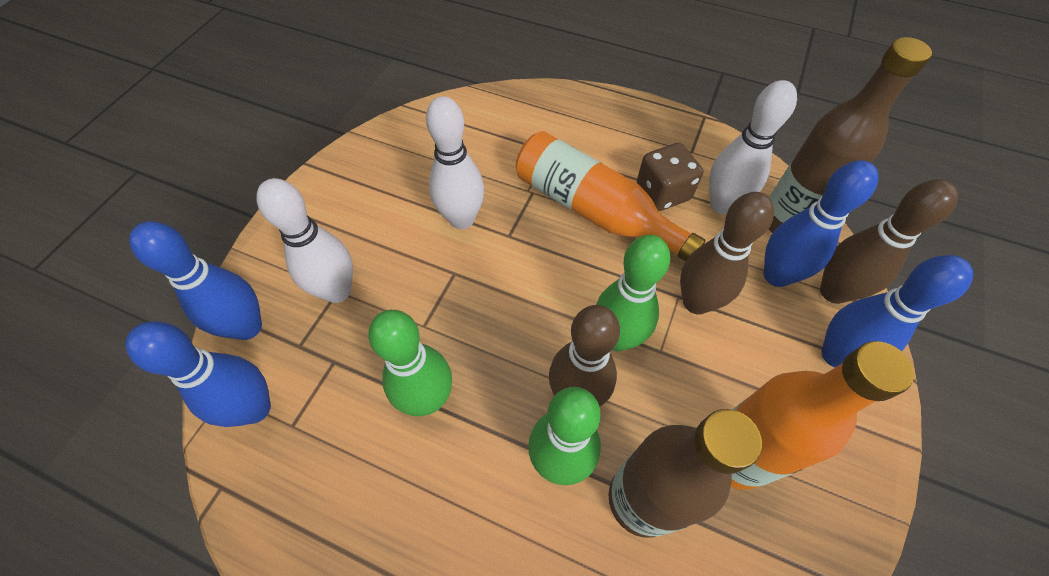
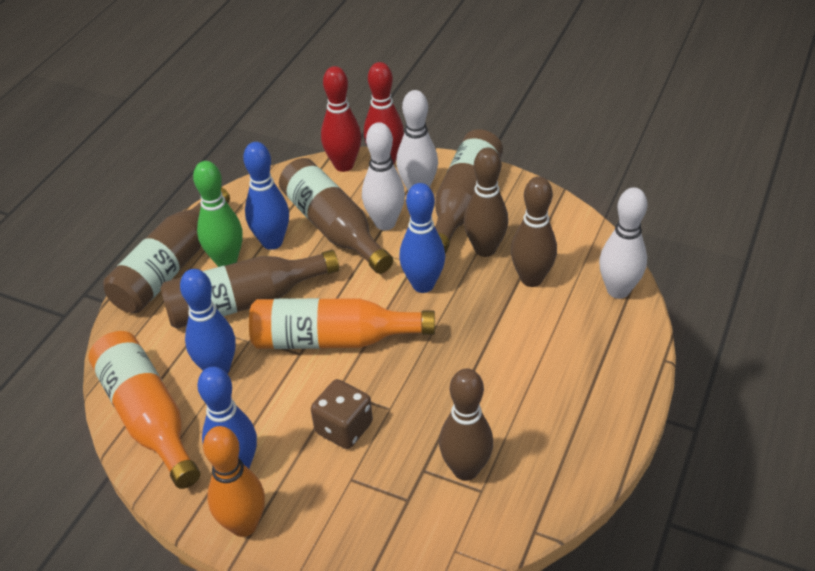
brown bottle: [608,409,762,538] [768,37,932,233] = 2 -> [103,187,230,313] [160,250,339,329] [279,158,393,274] [435,129,503,254] = 4
green bowling pin: [368,310,452,416] [528,387,601,485] [596,235,670,351] = 3 -> [193,161,243,267] = 1
orange bowling pin: none = 0 -> [203,426,265,537] = 1
red bowling pin: none = 0 -> [321,66,362,172] [364,62,404,165] = 2

